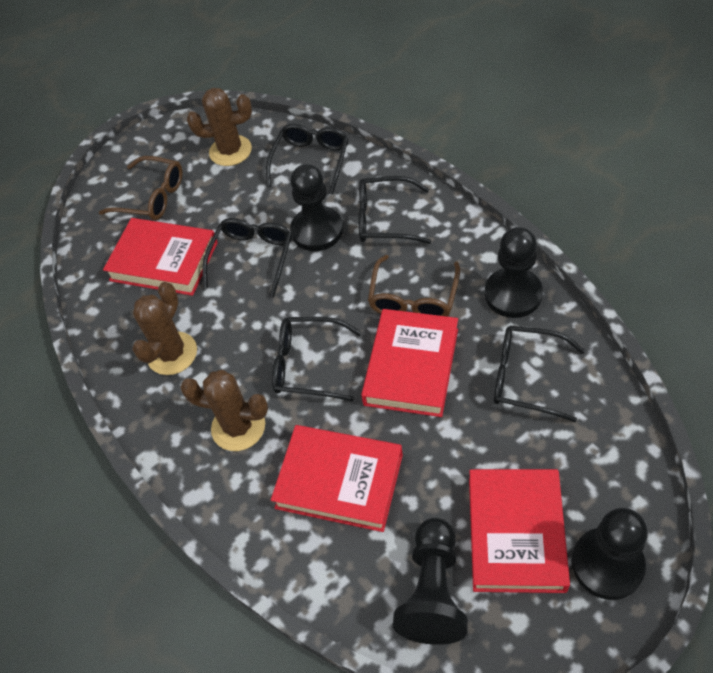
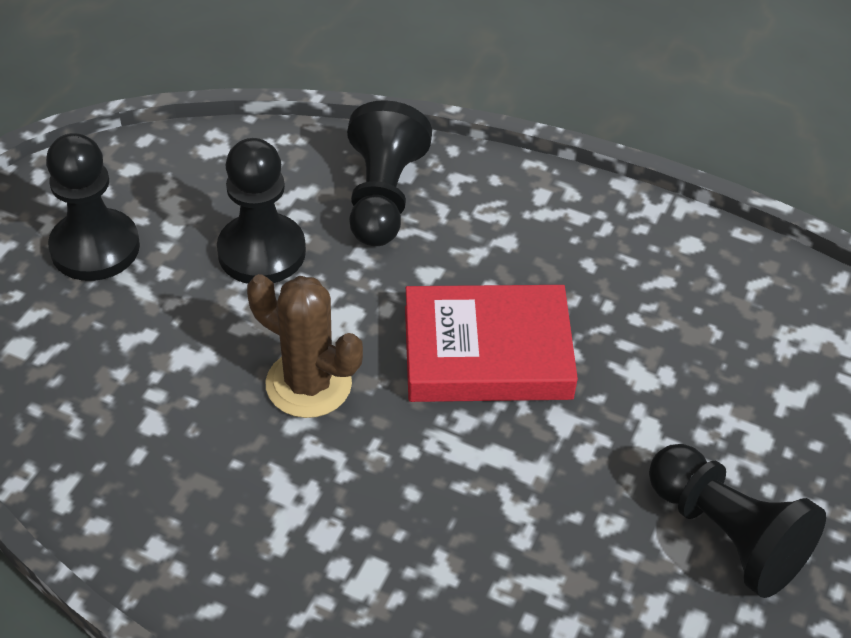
black glasses: [202,218,292,298] [266,124,349,195] [272,317,362,401] [359,176,431,244] [494,326,585,422] = 5 -> none = 0
brown cactus: [132,282,197,375] [180,370,268,451] [187,88,252,166] = 3 -> [247,274,363,418] = 1
brown glasses: [99,156,182,220] [368,255,460,317] = 2 -> none = 0
red book: [103,218,218,296] [271,425,403,532] [361,309,458,417] [469,469,570,593] = 4 -> [405,285,578,402] = 1

